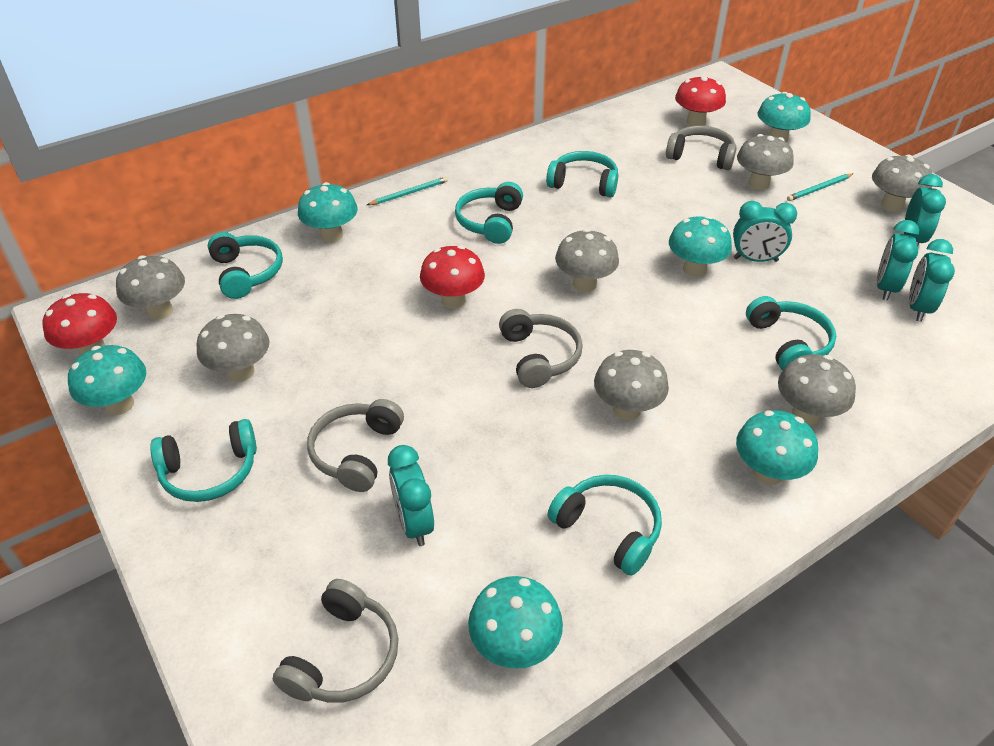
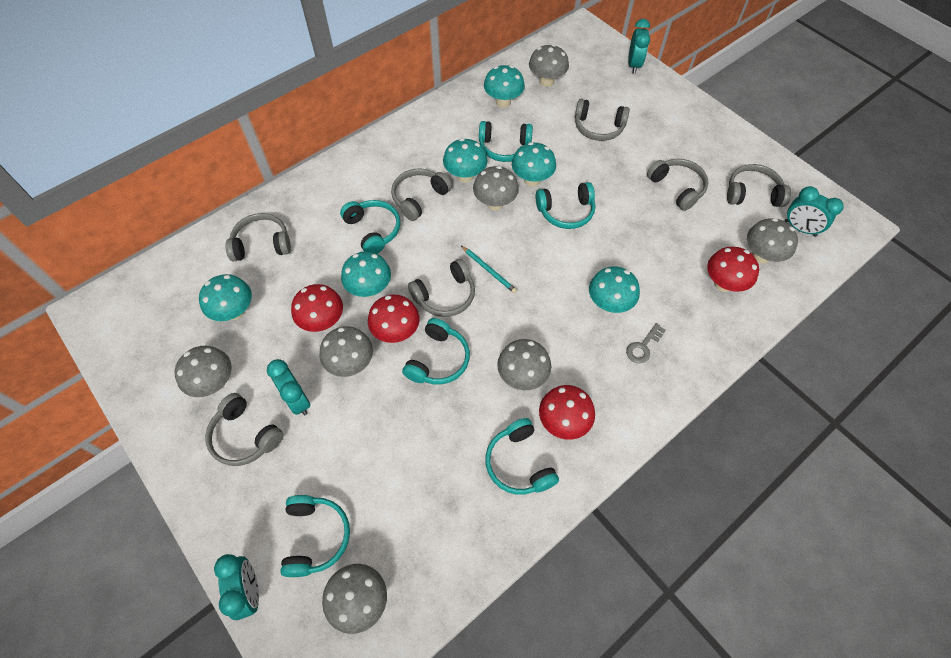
grey headphones: [273,579,398,703] [307,399,404,492] [499,309,583,388] [666,126,737,170] = 4 -> [205,393,284,466] [225,213,291,262] [391,168,452,221] [408,259,475,317] [575,99,630,141] [647,159,709,211] [727,164,791,207] = 7
grey key: none = 0 -> [626,323,666,363] = 1
red mushroom: [42,293,117,356] [420,245,485,309] [675,75,726,126] = 3 -> [291,284,343,332] [368,294,420,343] [539,385,595,440] [707,247,759,292] = 4
turquoise clock: [388,445,434,546] [733,201,797,262] [877,220,919,301] [904,174,946,246] [909,239,955,322] = 5 -> [214,554,259,620] [267,359,310,415] [628,19,650,74] [785,186,844,237] = 4
turquoise pencil: [367,177,448,205] [787,173,853,201] = 2 -> [461,246,517,293] = 1

